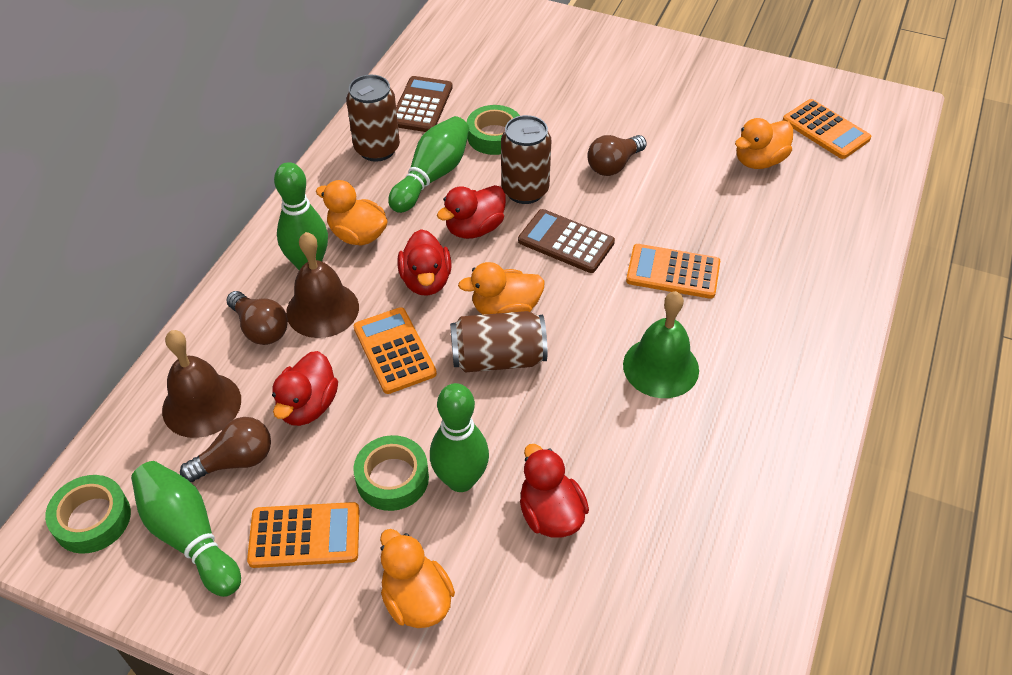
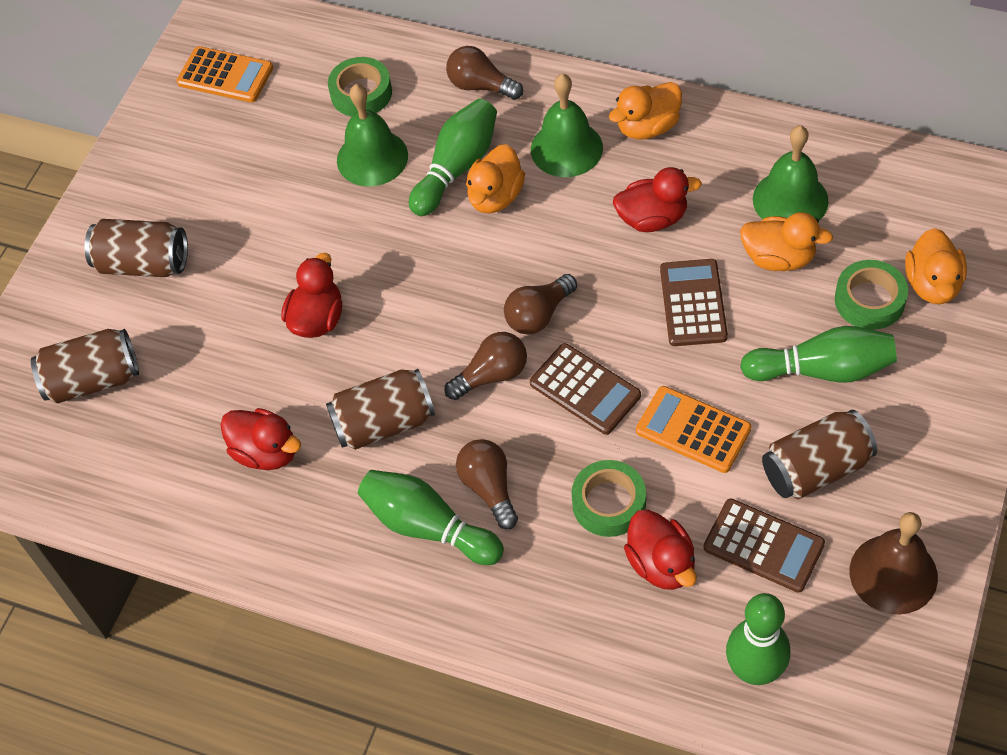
brown bell: [162,330,241,438] [286,232,359,338] = 2 -> [850,512,938,615] = 1
brown calculator: [396,76,453,132] [518,209,615,273] = 2 -> [530,343,641,435] [660,259,728,346] [704,499,825,593] = 3
brown can: [346,75,400,162] [450,311,547,373] [501,115,551,204] = 3 -> [31,329,139,403] [85,219,188,277] [326,369,435,450] [762,410,877,499] = 4
brown light bulb: [180,417,271,482] [226,291,288,345] [587,135,647,176] = 3 -> [444,332,527,400] [446,46,523,100] [456,439,518,529] [504,274,577,335] = 4
green bell: [623,291,699,398] = 1 -> [337,84,408,187] [531,73,603,177] [753,125,829,221] = 3
orange calculator: [247,502,360,568] [354,307,437,394] [626,244,720,299] [783,99,871,159] = 4 -> [177,46,273,102] [636,386,752,473] = 2

